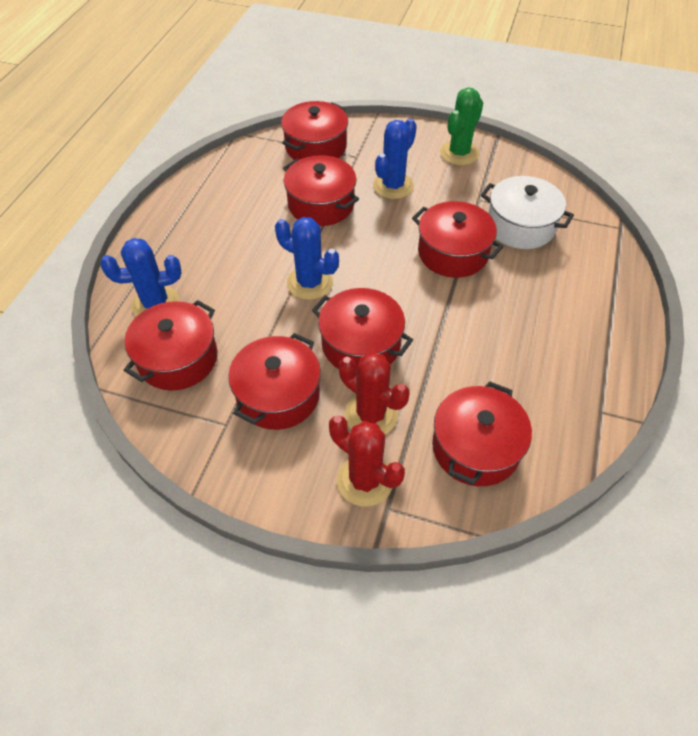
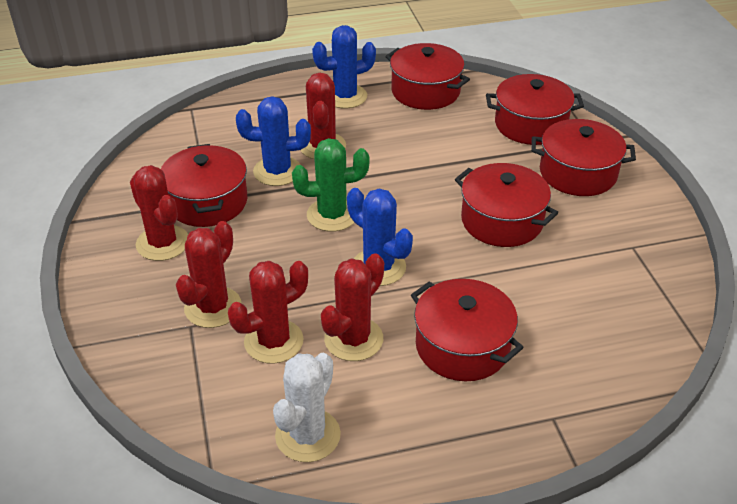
red cactus: [329,415,405,506] [339,352,409,434] = 2 -> [130,165,188,261] [176,221,242,328] [228,261,308,364] [301,73,346,159] [321,253,384,361] = 5
red pot: [124,300,217,391] [228,333,321,430] [281,101,348,160] [283,155,359,226] [312,288,413,370] [412,201,504,278] [432,381,532,486] = 7 -> [161,144,247,227] [385,43,470,110] [411,279,524,381] [455,163,558,247] [486,74,584,145] [531,119,636,196] = 6
white cactus: none = 0 -> [273,353,341,462] = 1
white pot: [481,176,574,249] = 1 -> none = 0

